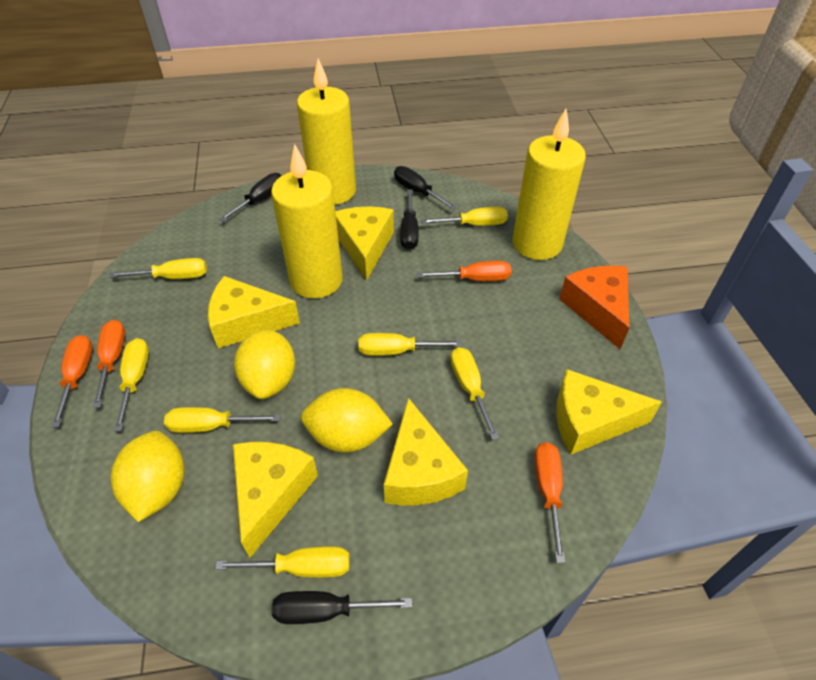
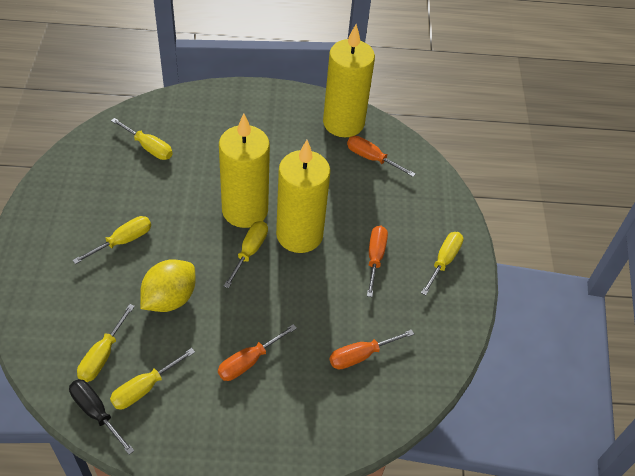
black screwdriver: [219,173,282,222] [272,591,412,624] [394,166,457,210] [400,189,418,250] = 4 -> [69,379,134,455] = 1
orange cheese: [559,266,629,349] = 1 -> none = 0
yellow cheese: [208,276,300,348] [233,442,318,558] [335,207,394,281] [384,398,468,505] [556,369,662,455] = 5 -> none = 0
yellow lemon: [111,431,184,522] [234,329,295,399] [301,388,393,453] = 3 -> [140,259,196,312] = 1
yellow screwdriver: [109,258,207,279] [114,338,149,432] [164,407,281,433] [215,546,350,578] [358,333,462,356] [421,206,508,226] [450,347,499,440] = 7 -> [72,216,151,264] [77,304,135,382] [110,348,195,409] [111,118,173,160] [224,221,268,288] [421,232,464,295] = 6

